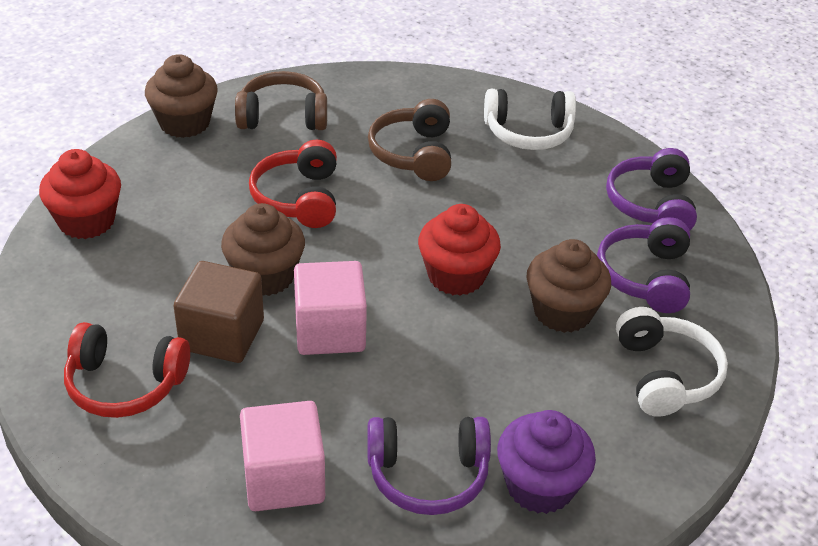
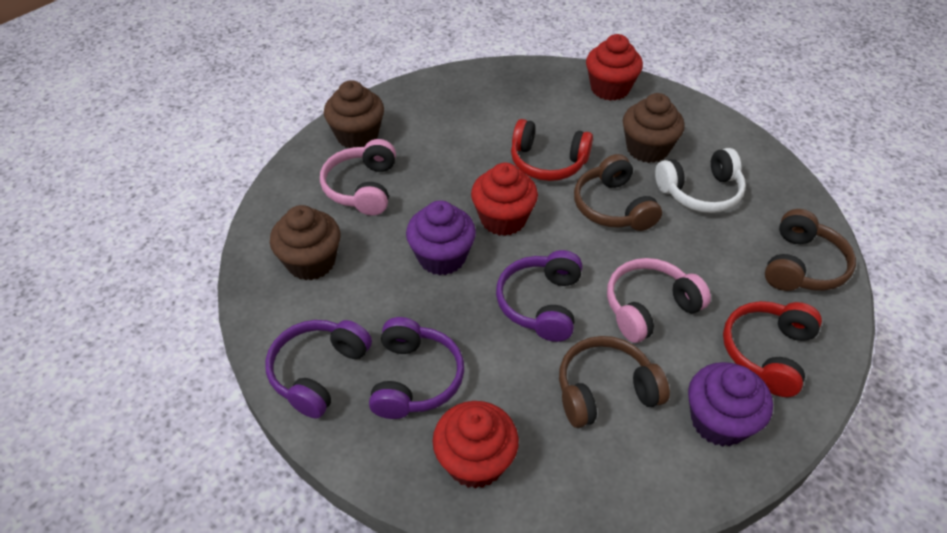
brown cube: [174,261,264,363] = 1 -> none = 0
brown headphones: [235,71,327,130] [368,99,451,181] = 2 -> [559,336,670,428] [574,154,662,231] [765,209,856,291] = 3
pink cube: [240,401,325,511] [294,261,367,355] = 2 -> none = 0
pink headphones: none = 0 -> [320,139,396,216] [607,258,711,343] = 2
purple cupcake: [497,410,596,514] = 1 -> [406,200,476,275] [688,362,773,447] = 2
red cupcake: [39,149,121,239] [418,204,501,296] = 2 -> [433,401,519,489] [471,162,538,236] [586,34,643,101] = 3
white headphones: [484,89,576,150] [616,307,728,417] = 2 -> [655,148,746,213] = 1

